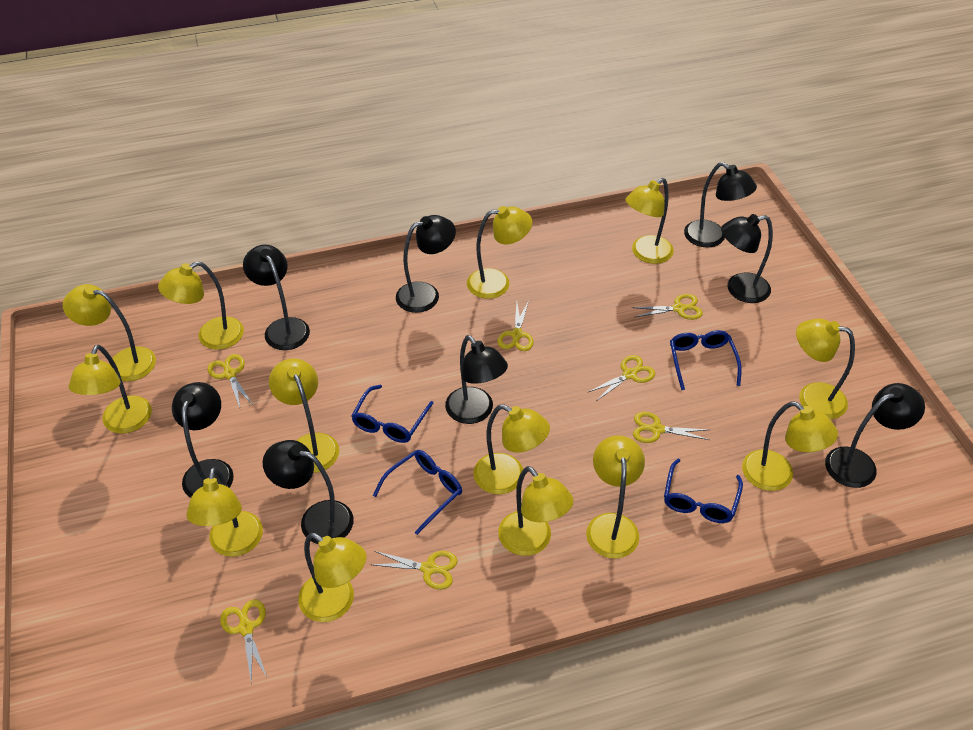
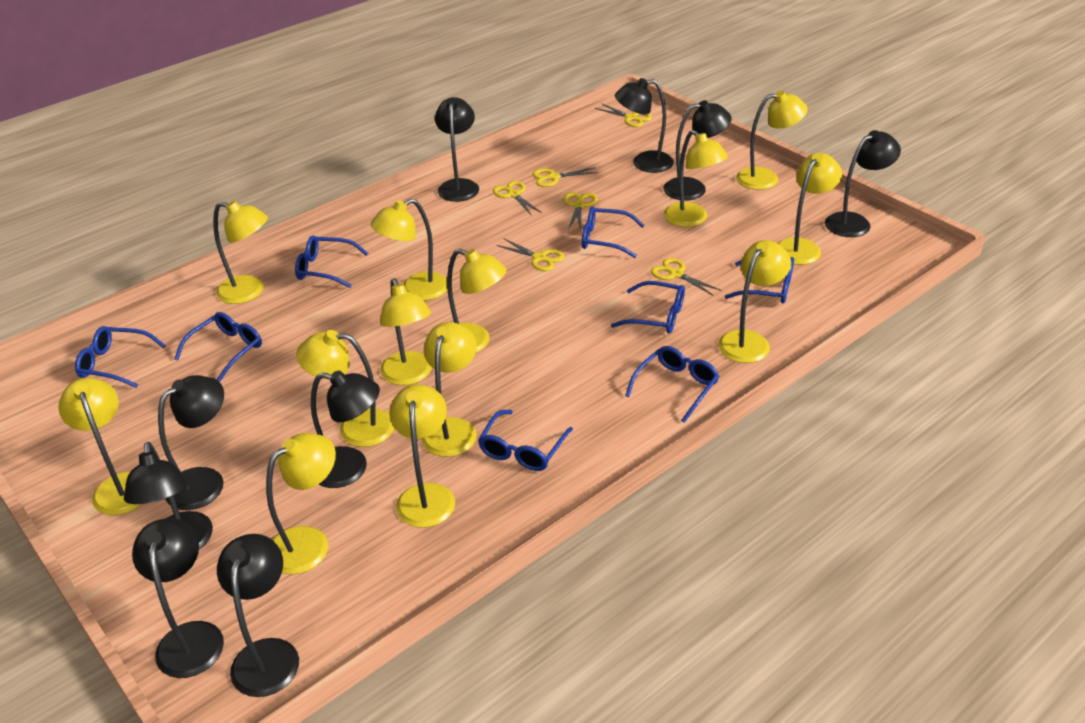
black lamp: [172,382,234,498] [243,244,310,350] [262,440,354,544] [396,215,456,313] [445,335,508,424] [684,162,757,248] [721,214,773,303] [825,383,925,488] = 8 -> [124,442,213,550] [132,518,224,678] [158,375,224,510] [217,534,299,697] [311,370,380,488] [435,97,479,202] [615,78,674,173] [663,100,731,201] [825,130,901,237] = 9
blue glasses: [351,385,433,443] [373,450,462,535] [664,459,743,523] [670,330,742,390] = 4 -> [75,326,166,388] [174,312,262,382] [295,235,368,288] [478,410,573,471] [582,206,645,258] [611,281,685,333] [625,346,719,423] [725,257,794,304] = 8
yellow scissors: [208,354,253,407] [220,599,267,685] [370,551,457,590] [497,301,534,351] [587,355,655,401] [632,294,703,320] [633,412,710,443] = 7 -> [493,181,542,216] [496,239,565,271] [532,167,598,187] [563,192,597,230] [595,103,652,127] [651,258,722,296] = 6

